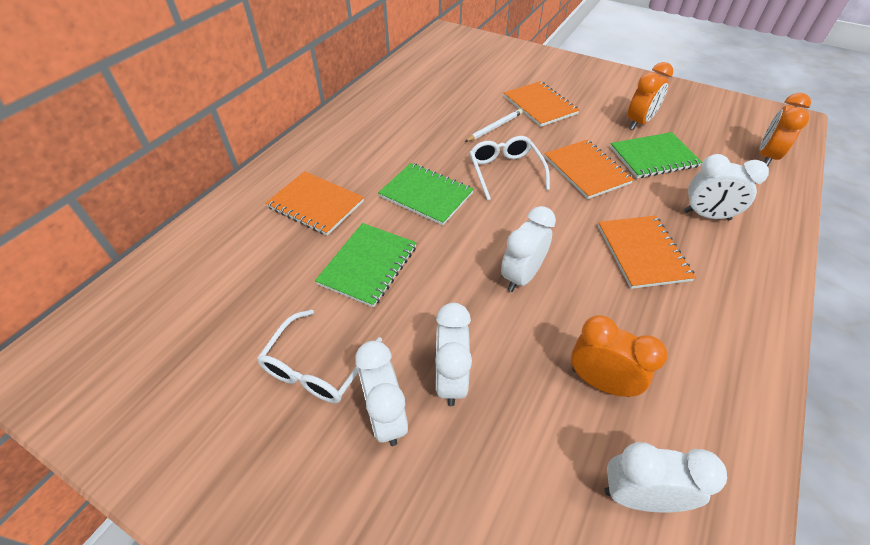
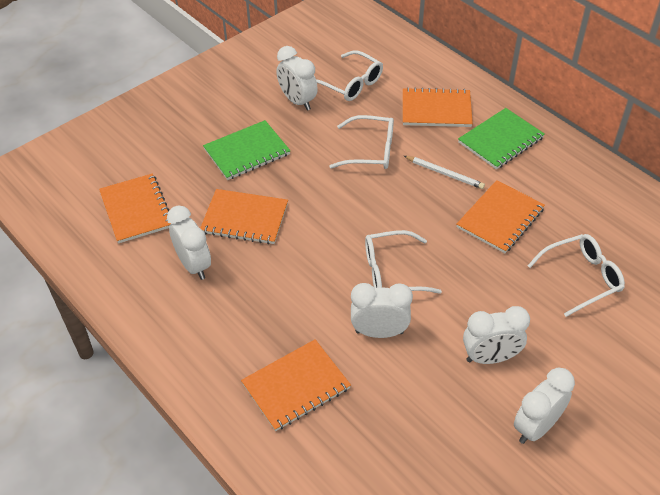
green notebook: [315,223,417,307] [378,163,474,225] [610,132,703,178] = 3 -> [203,120,291,180] [458,108,545,169] = 2
orange clock: [571,315,667,397] [628,62,673,130] [759,93,811,166] = 3 -> none = 0
orange notebook: [266,171,364,236] [504,81,580,127] [544,140,634,199] [598,216,696,289] = 4 -> [99,173,171,243] [200,189,288,244] [241,339,351,431] [403,87,473,127] [457,180,545,253] = 5
white glasses: [257,310,382,403] [469,136,550,201] = 2 -> [316,50,383,101] [329,115,394,169] [365,230,442,294] [527,234,625,317] = 4

